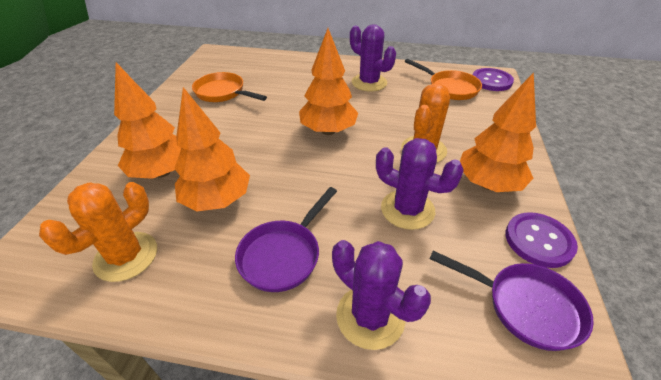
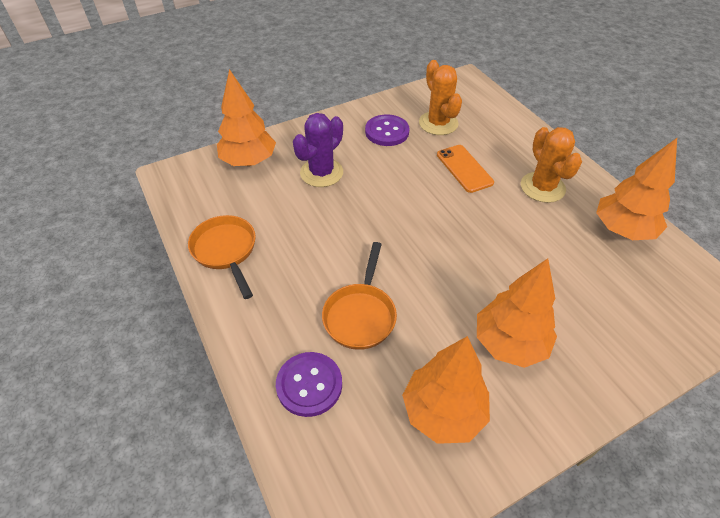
orange phone: none = 0 -> [437,145,494,193] = 1
purple cactus: [332,240,431,350] [350,24,396,92] [376,138,464,230] = 3 -> [293,113,343,187] = 1
purple pan: [235,187,337,292] [430,251,594,351] = 2 -> none = 0

